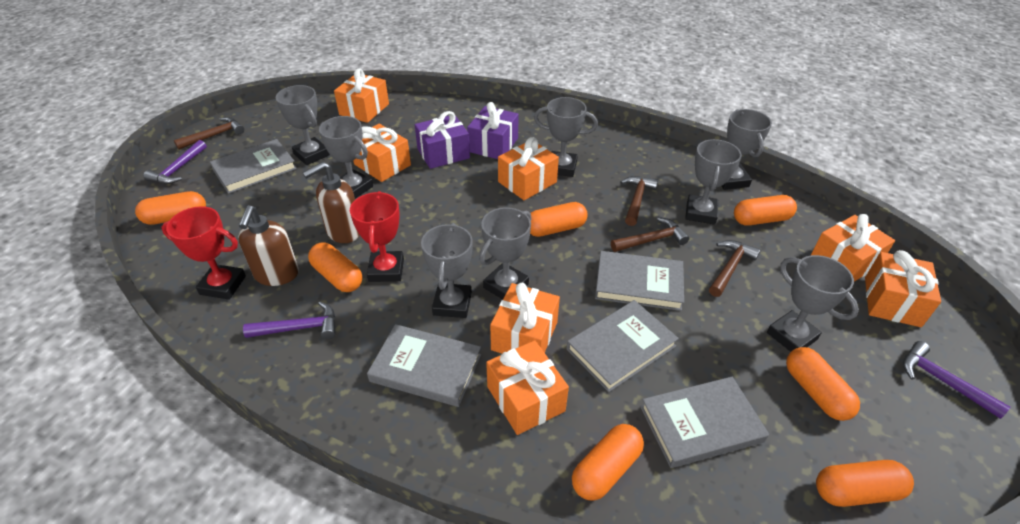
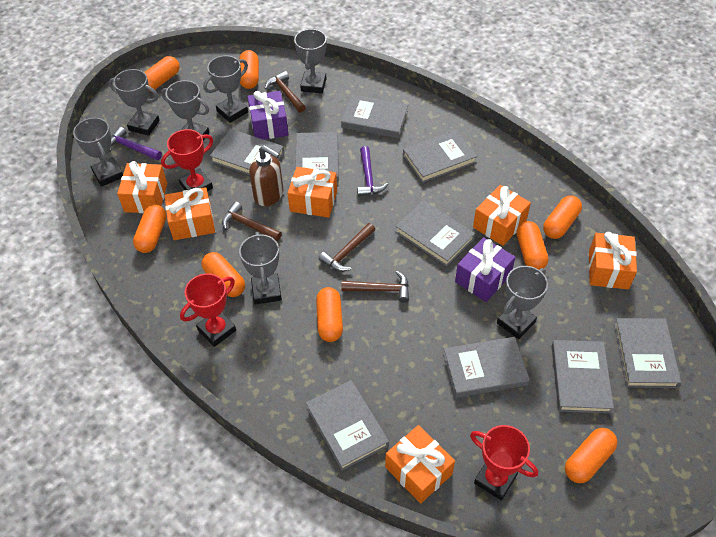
brown soap dispenser: [238,205,299,286] [302,162,360,243] = 2 -> [249,145,284,206] = 1
grey book: [210,139,297,194] [367,324,481,407] [567,300,679,392] [595,251,684,311] [640,377,769,468] = 5 -> [210,129,284,175] [295,132,339,183] [306,380,389,471] [341,95,408,138] [395,200,475,267] [403,130,477,183] [443,337,530,398] [552,340,614,414] [614,318,681,388] = 9
grey trophy: [276,85,330,165] [319,116,373,199] [421,223,473,318] [479,207,531,299] [534,97,598,177] [685,139,741,225] [722,109,772,190] [767,255,859,352] = 8 -> [73,118,123,187] [109,69,160,136] [161,80,210,141] [203,55,248,123] [239,232,282,304] [294,28,326,93] [497,266,548,339] = 7
orange capsule: [135,191,206,225] [308,242,362,292] [530,202,587,237] [572,424,644,501] [734,195,797,226] [786,347,860,421] [816,460,914,507] = 7 -> [133,205,166,253] [144,56,180,91] [202,252,245,297] [239,50,259,89] [316,287,343,342] [517,221,548,269] [543,195,582,239] [565,428,617,483] = 8
orange gift: [334,68,389,123] [353,124,411,182] [486,340,569,435] [490,283,560,354] [498,137,559,200] [810,214,895,282] [865,250,941,327] = 7 -> [117,161,167,213] [165,187,215,240] [287,167,337,218] [385,425,455,504] [473,185,531,246] [589,232,637,289] = 6
purple hammer: [144,140,207,184] [243,302,335,339] [903,341,1010,419] = 3 -> [109,127,162,160] [357,146,388,196] = 2
red trophy: [161,206,246,300] [350,191,404,282] = 2 -> [161,129,213,191] [180,273,236,347] [470,425,538,501] = 3

